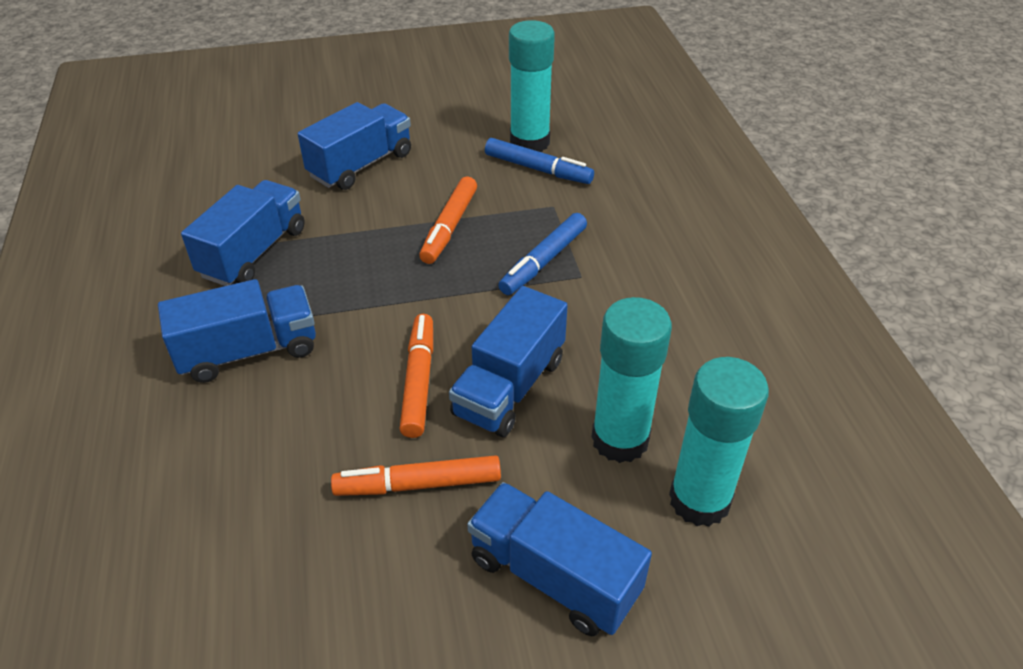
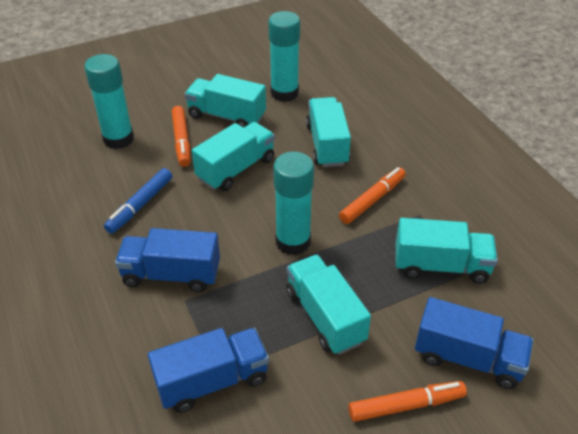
blue marker: [485,138,594,184] [498,213,587,295] = 2 -> [104,168,172,234] = 1
blue truck: [158,279,316,383] [181,180,305,286] [298,102,411,190] [449,286,568,437] [467,482,652,636] = 5 -> [115,228,220,292] [148,328,269,413] [415,297,534,389] = 3
turquoise truck: none = 0 -> [185,74,266,128] [192,122,275,191] [286,254,371,355] [306,97,351,167] [396,218,498,284] = 5

